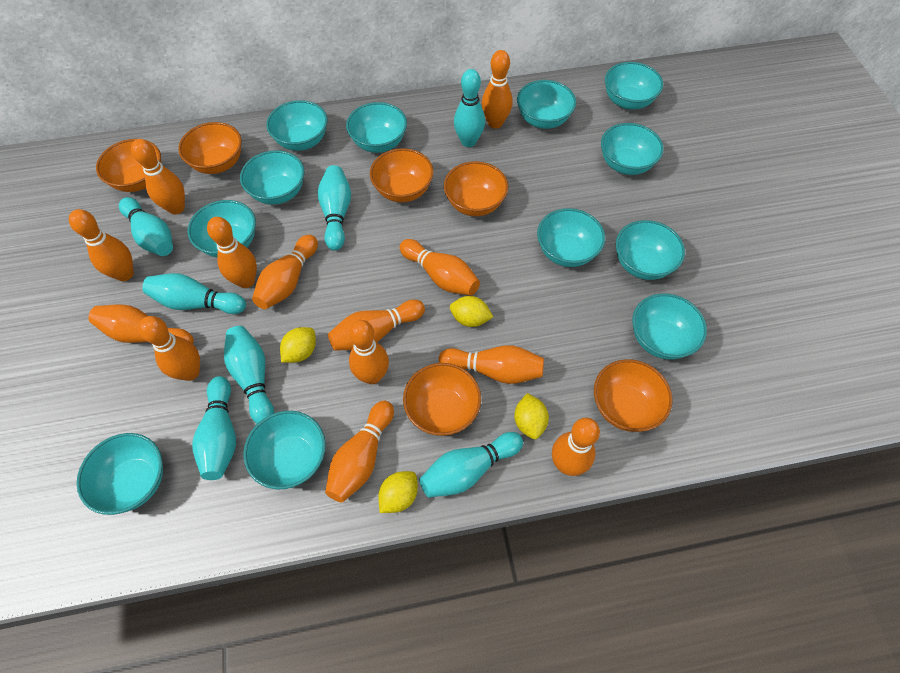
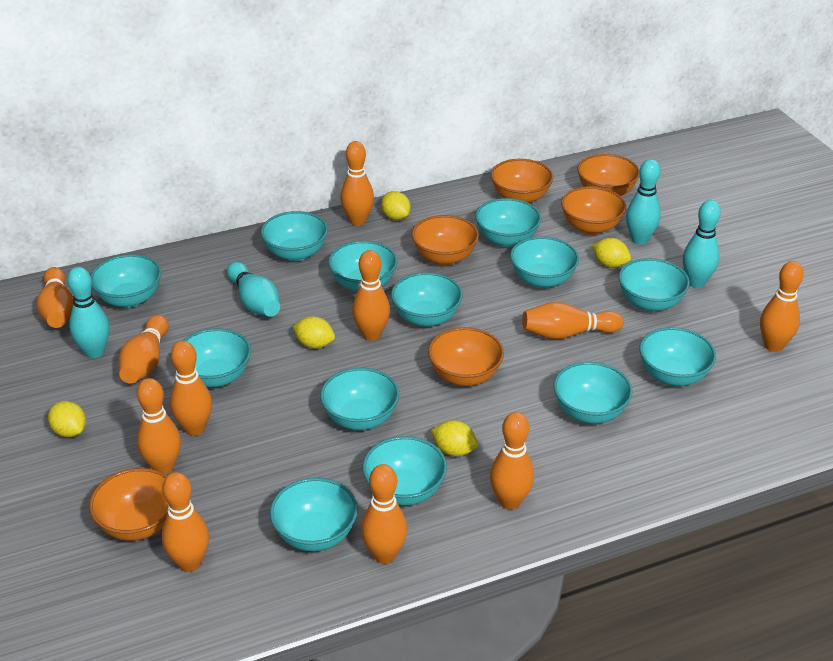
orange bowling pin: [69,209,134,281] [88,304,194,344] [131,139,185,215] [139,316,200,381] [207,217,257,288] [252,235,318,309] [325,401,394,503] [328,300,425,351] [349,320,389,384] [400,239,480,296] [439,345,544,384] [482,50,512,129] [552,418,600,476] = 13 -> [36,267,74,328] [119,315,169,384] [137,378,181,474] [162,472,209,572] [170,341,212,436] [340,141,374,226] [352,250,390,341] [361,464,407,564] [490,412,534,510] [522,302,623,340] [760,261,804,352] = 11
turquoise bowl: [76,433,163,515] [188,200,256,257] [240,150,305,205] [243,411,326,489] [266,100,327,151] [346,102,407,153] [517,80,576,129] [537,208,605,267] [601,123,664,175] [605,62,663,110] [616,220,685,280] [632,293,707,360] = 12 -> [90,254,161,308] [183,328,251,387] [261,211,328,261] [270,478,358,551] [320,368,399,430] [328,241,397,292] [363,436,447,505] [391,272,463,327] [475,198,541,247] [510,236,579,288] [554,362,633,424] [618,258,690,312] [639,327,716,386] = 13
turquoise bowling pin: [119,197,173,256] [142,273,246,314] [192,376,236,480] [224,326,274,424] [318,165,351,251] [419,432,523,497] [454,69,485,147] = 7 -> [67,267,110,358] [227,262,280,317] [626,159,661,245] [683,200,721,288] = 4
yellow lemon: [280,327,316,363] [378,471,418,513] [450,296,493,327] [514,393,549,439] = 4 -> [48,401,86,437] [293,316,335,349] [381,191,411,220] [431,420,478,456] [592,238,631,268] = 5

